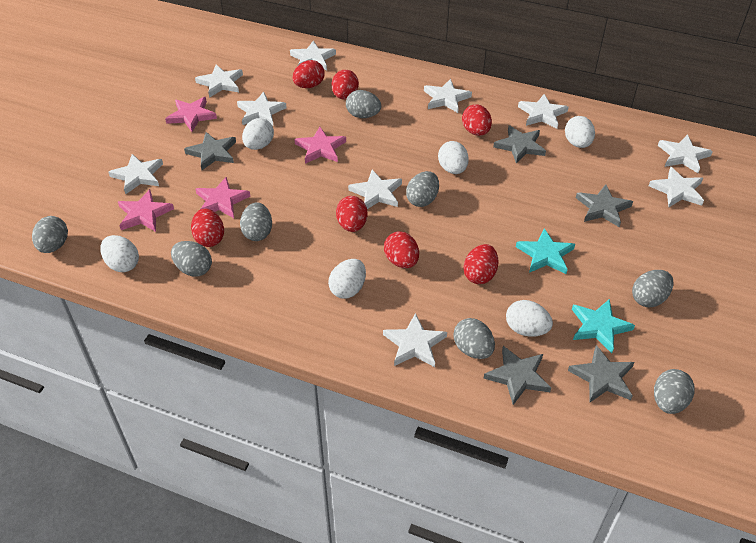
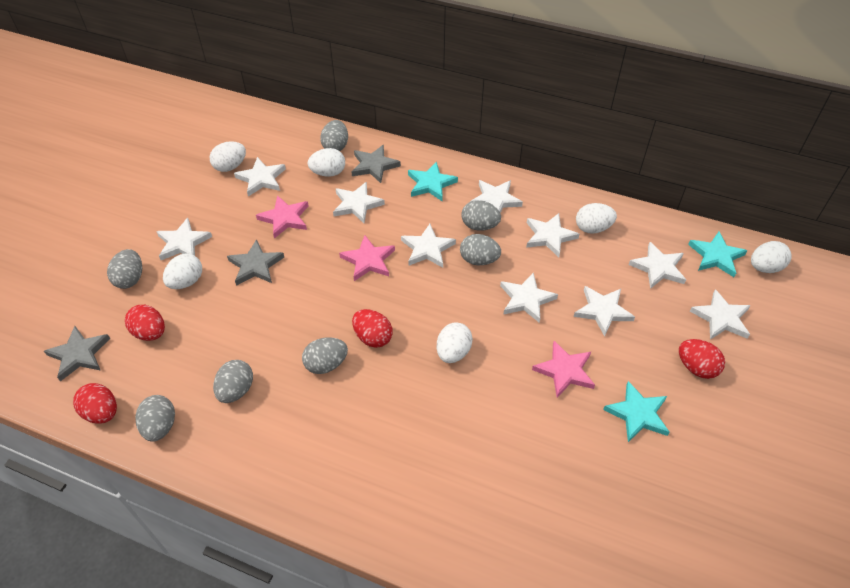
grey egg: [32,216,68,253] [171,241,212,277] [240,202,272,241] [346,90,381,118] [406,171,439,207] [453,318,495,359] [632,270,674,307] [654,369,695,414] = 8 -> [107,249,142,289] [136,395,175,442] [213,360,253,403] [302,337,348,374] [320,120,348,151] [460,234,501,265] [461,200,501,231] = 7
grey star: [184,132,236,170] [483,346,551,405] [493,125,546,164] [568,345,634,403] [576,184,633,227] = 5 -> [44,326,110,381] [227,239,284,286] [351,145,401,183] = 3
pink star: [118,189,174,232] [165,97,217,132] [195,177,251,218] [294,127,346,164] = 4 -> [256,195,309,239] [339,235,395,281] [532,341,595,398] = 3
red egg: [191,208,224,247] [292,60,325,88] [332,70,359,99] [336,196,368,232] [384,231,419,268] [462,104,492,136] [463,244,499,284] = 7 -> [73,383,117,424] [125,305,165,341] [352,309,393,348] [679,339,725,379] = 4
turquoise star: [516,228,575,274] [572,299,635,353] = 2 -> [408,161,458,201] [603,381,670,442] [688,232,747,277] = 3

